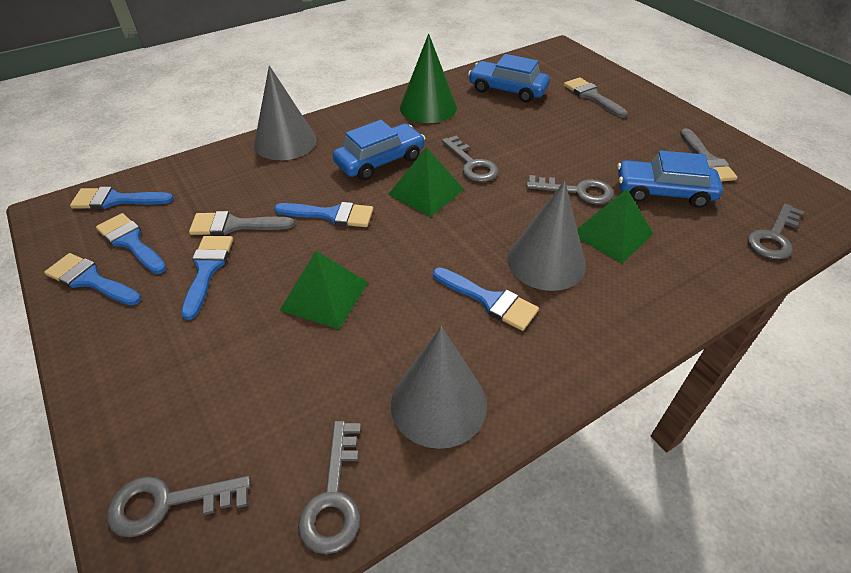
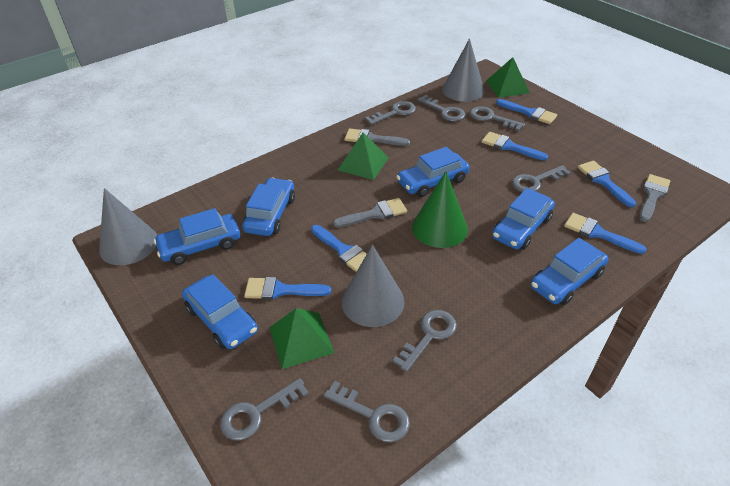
blue car: [333,120,425,180] [468,54,550,103] [617,150,723,208] = 3 -> [154,208,240,265] [182,274,258,349] [242,178,295,236] [396,147,470,197] [492,188,555,250] [531,238,608,305] = 6
grey key: [107,476,251,537] [298,421,361,554] [442,136,498,182] [526,175,614,204] [748,204,804,259] = 5 -> [220,378,309,440] [324,381,410,442] [365,101,416,125] [392,310,457,372] [417,95,465,121] [470,106,525,131] [512,165,571,192] = 7

